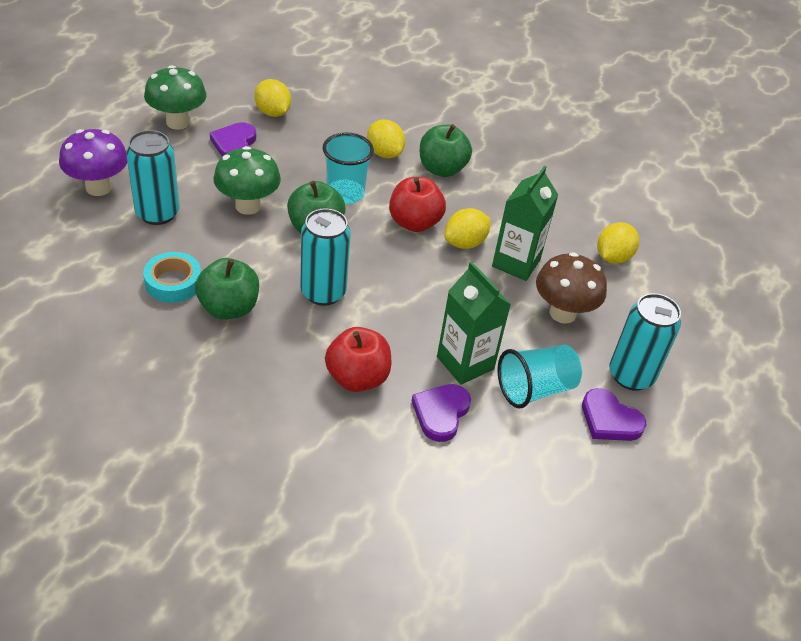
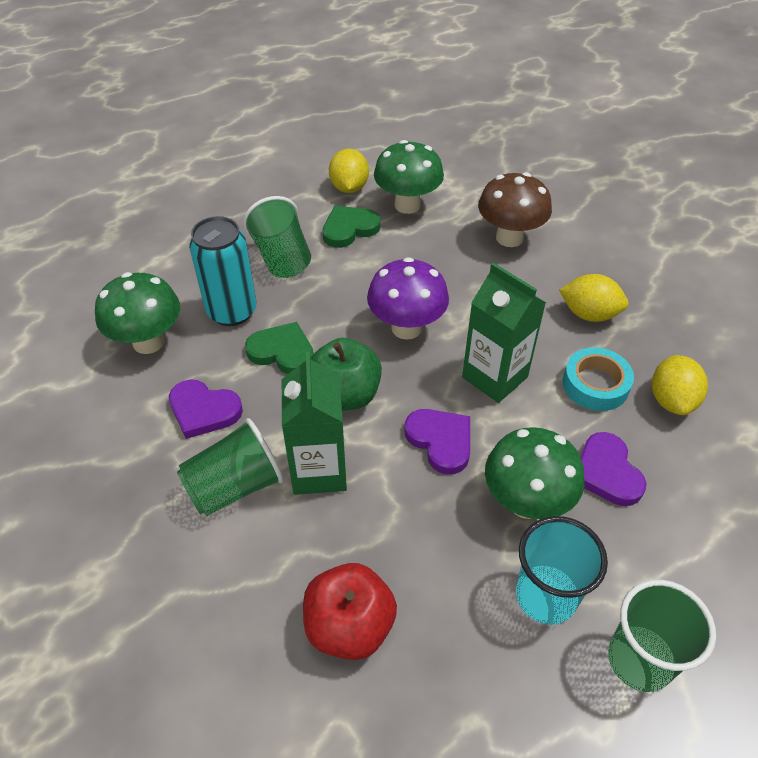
green apple: [195,258,259,320] [287,181,345,233] [420,124,472,177] = 3 -> [310,338,382,410] = 1
green cup: none = 0 -> [177,418,284,516] [243,196,311,278] [608,580,716,692] = 3
green heart: none = 0 -> [245,322,314,374] [322,206,380,248] = 2
green mushroom: [144,65,207,130] [213,146,281,215] = 2 -> [95,272,180,354] [374,140,444,214] [485,427,585,519] = 3
red apple: [325,327,391,392] [389,177,446,232] = 2 -> [303,563,397,660] = 1
turquoise can: [126,130,180,225] [300,208,351,306] [610,293,681,391] = 3 -> [189,216,257,326] = 1
turquoise cup: [323,132,374,204] [497,344,582,408] = 2 -> [516,516,608,625] = 1
yellow lemon: [254,79,291,117] [367,119,405,158] [444,208,491,249] [597,222,639,264] = 4 -> [329,149,369,193] [559,274,628,322] [652,355,708,415] = 3

